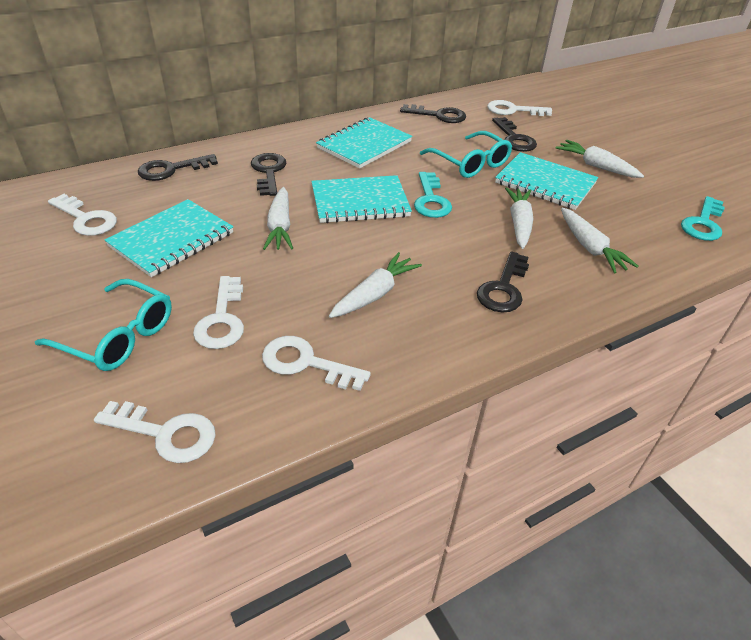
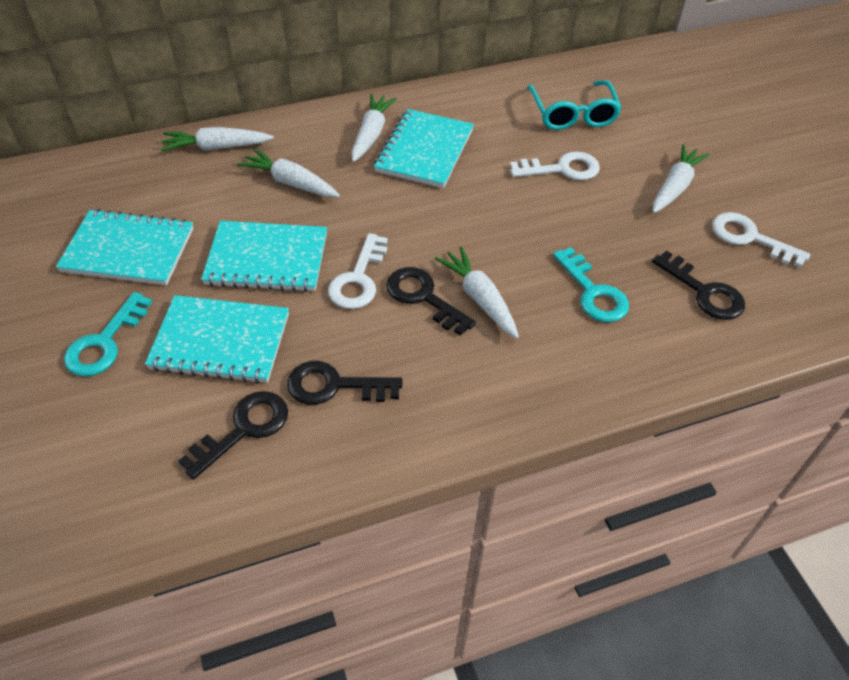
black key: [138,154,218,181] [251,153,286,196] [400,104,466,123] [477,251,529,312] [492,117,537,152] = 5 -> [179,391,288,479] [287,361,402,405] [386,267,476,336] [652,250,745,320] = 4
turquoise glasses: [35,279,172,371] [420,131,512,178] = 2 -> [527,80,622,130] = 1
white key: [48,194,117,236] [94,401,216,463] [193,276,244,349] [262,336,371,391] [487,100,552,116] = 5 -> [328,233,387,309] [510,151,600,180] [712,212,811,268] = 3

